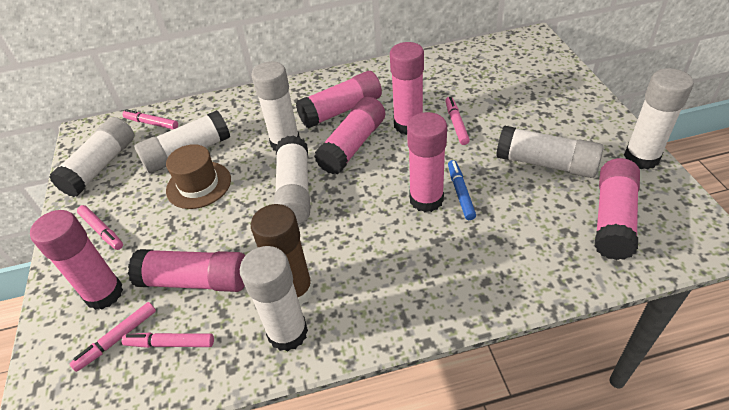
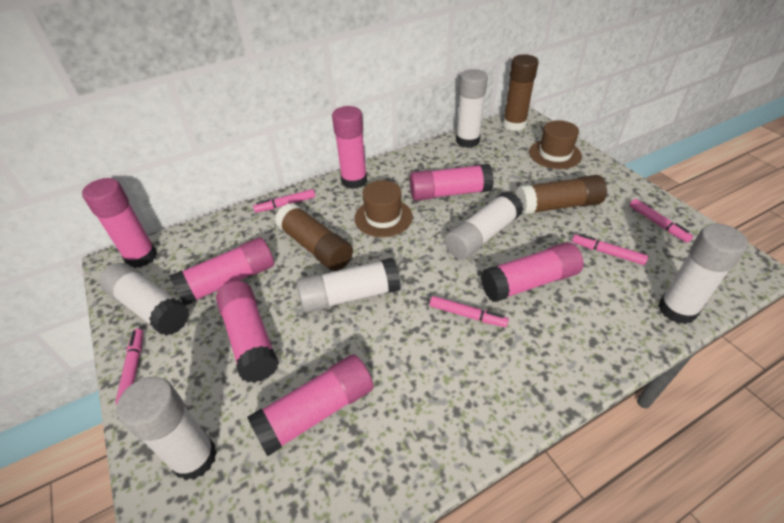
blue marker: [448,160,476,220] = 1 -> none = 0
brown glue stick: [251,204,313,306] = 1 -> [275,203,353,271] [503,54,539,131] [516,175,607,215] = 3
brown hat: [166,144,231,209] = 1 -> [354,180,413,237] [529,120,582,169] = 2
white glue stick: [49,117,134,197] [134,110,230,173] [240,246,308,351] [251,61,300,151] [274,135,310,225] [496,125,603,178] [624,68,694,169] = 7 -> [99,263,189,336] [117,377,217,481] [297,258,401,313] [445,191,523,260] [456,69,488,148] [658,224,748,324] = 6

